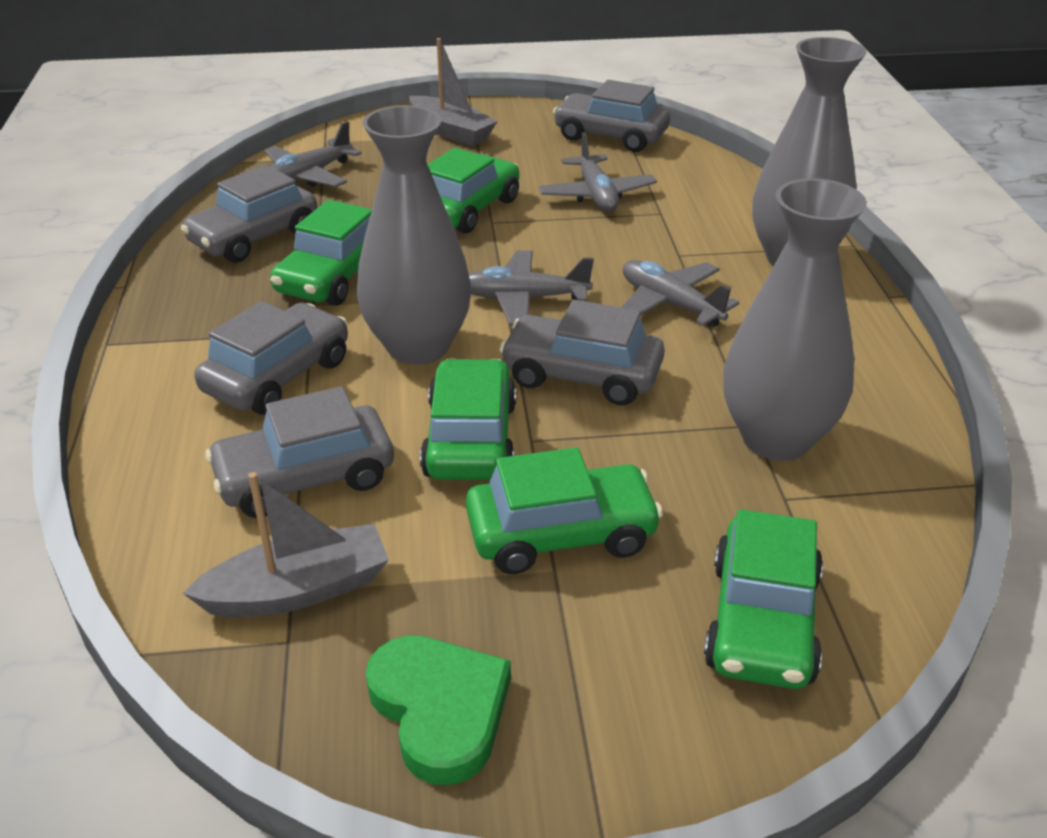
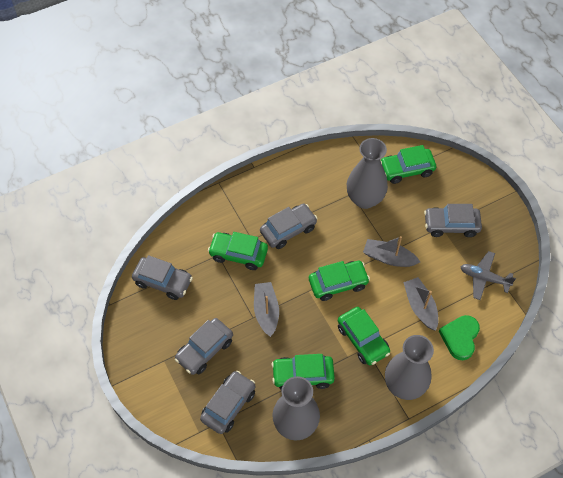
grey boat: [183,472,389,618] [409,38,498,146] = 2 -> [254,282,279,337] [363,236,420,267] [403,277,438,330] = 3
grey plane: [265,121,362,187] [469,250,594,325] [538,132,657,212] [622,260,739,328] = 4 -> [460,251,516,300] = 1

